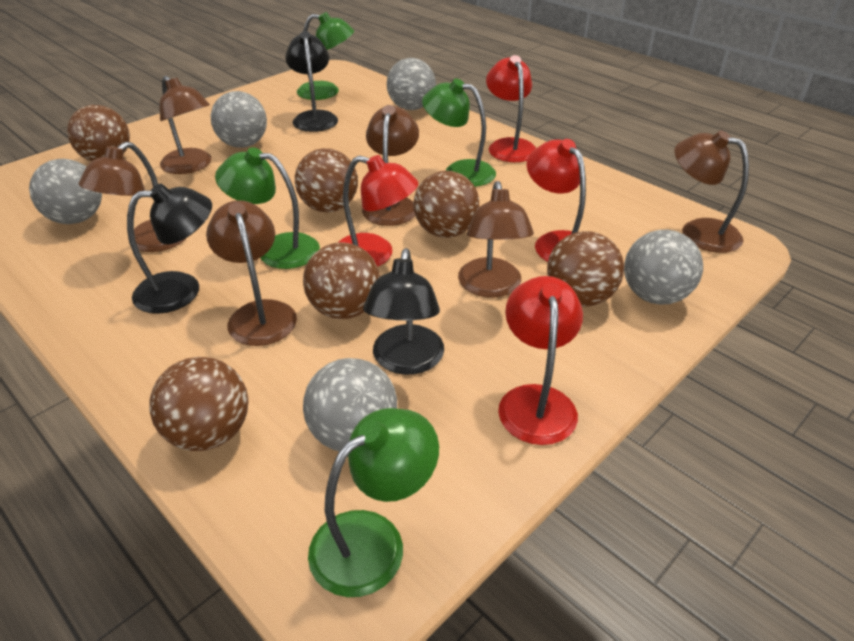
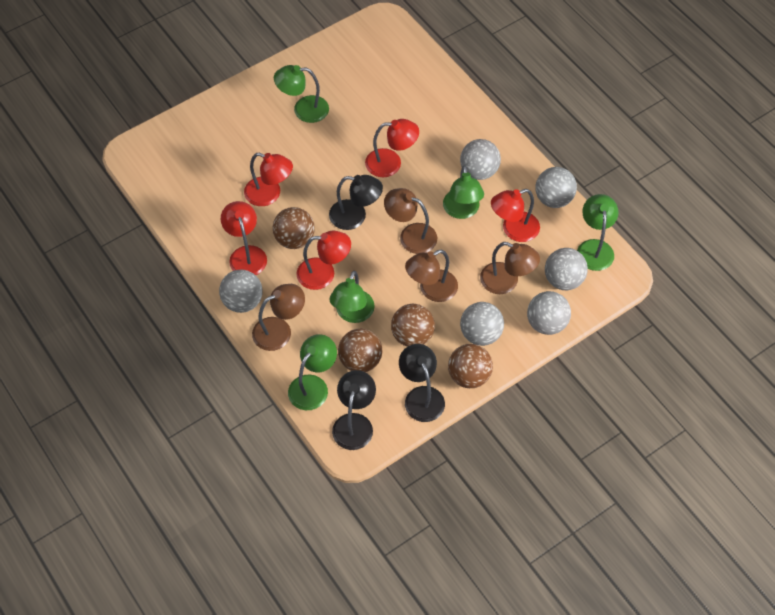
brown ball: [67,105,130,161] [149,357,248,451] [295,148,358,212] [303,242,380,319] [413,171,479,238] [547,231,624,307] = 6 -> [273,207,315,249] [338,329,382,372] [391,304,435,347] [448,344,493,388] = 4
brown lamp: [78,142,186,252] [159,76,212,174] [206,200,297,346] [362,105,419,226] [458,181,534,298] [674,130,749,253] = 6 -> [252,284,305,351] [384,188,437,254] [405,250,458,302] [480,242,540,294] = 4
green lamp: [215,147,320,269] [297,12,354,100] [308,408,439,597] [422,78,496,187] = 4 -> [274,65,329,123] [288,334,337,410] [330,271,375,323] [443,165,484,219] [577,194,618,271] = 5
grey ball: [29,159,102,224] [211,91,267,148] [303,358,397,451] [387,58,436,110] [624,230,703,304] = 5 -> [219,270,263,313] [460,139,501,180] [460,302,504,346] [527,291,571,335] [536,167,577,208] [545,248,588,290] = 6
red lamp: [338,155,418,267] [486,55,536,162] [498,276,583,445] [527,139,586,262] = 4 -> [221,201,267,275] [244,153,293,206] [296,231,351,290] [365,119,419,177] [491,189,540,242] = 5

